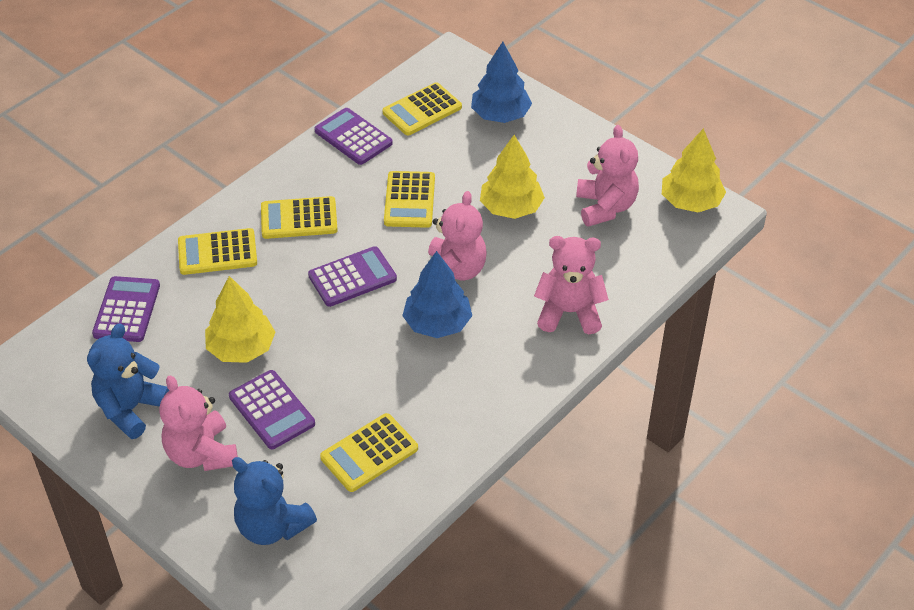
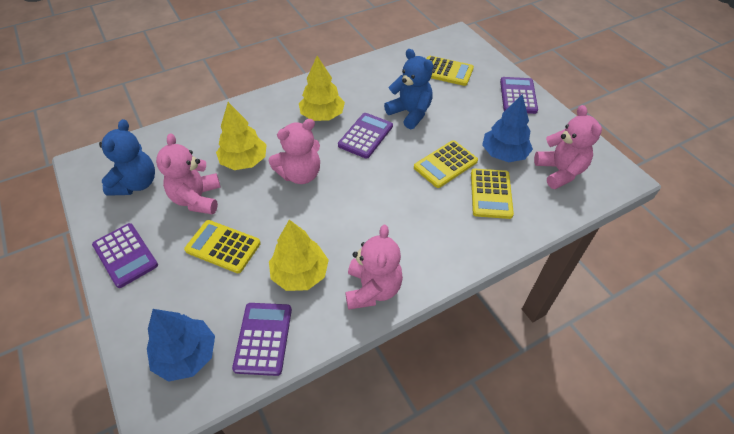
yellow calculator: [178,228,257,275] [261,196,338,239] [320,413,418,492] [382,82,462,136] [384,171,435,228] = 5 -> [184,220,261,273] [414,140,478,188] [427,56,474,86] [471,169,514,219] = 4

